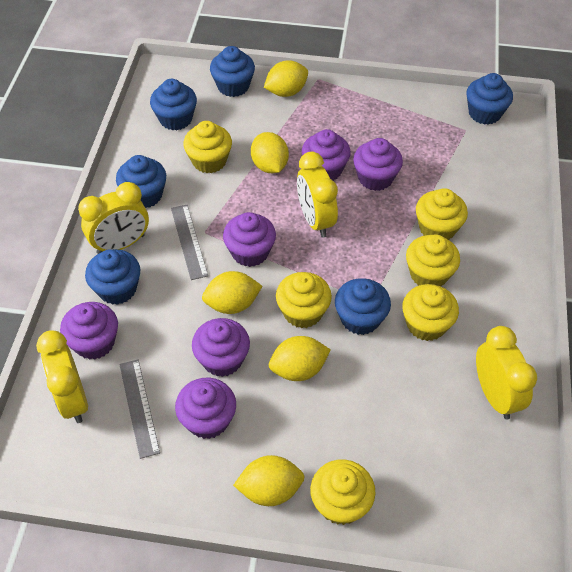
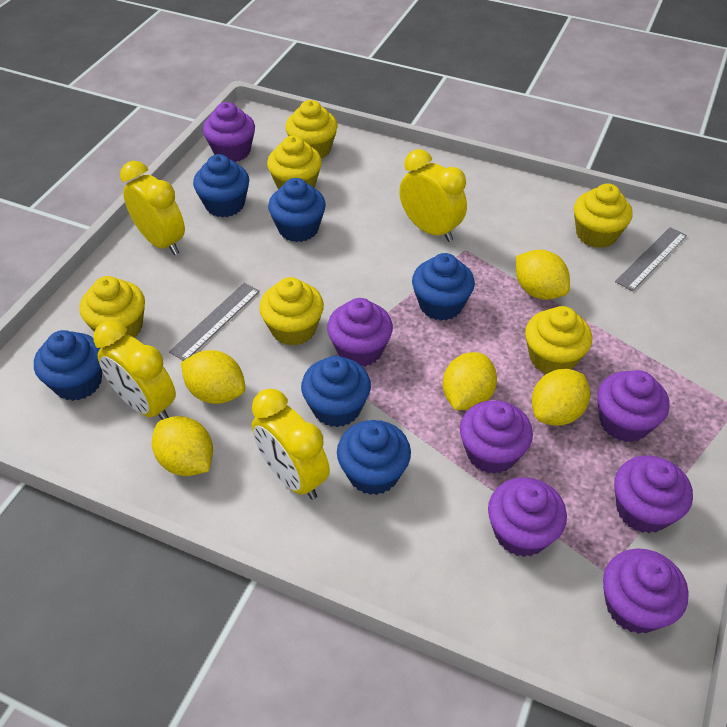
purple cupcake: [60,302,118,360] [175,378,236,439] [192,318,250,377] [223,212,276,267] [302,129,351,181] [353,138,403,191] = 6 -> [203,102,255,162] [327,298,393,367] [460,400,533,474] [488,477,567,557] [597,370,670,442] [603,548,689,634] [614,456,693,533] = 7

